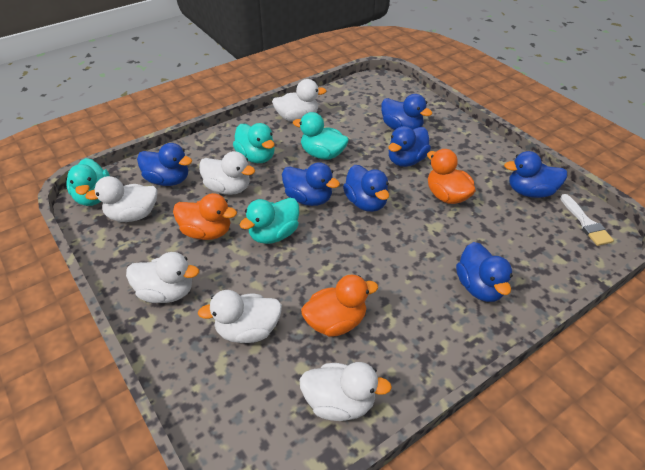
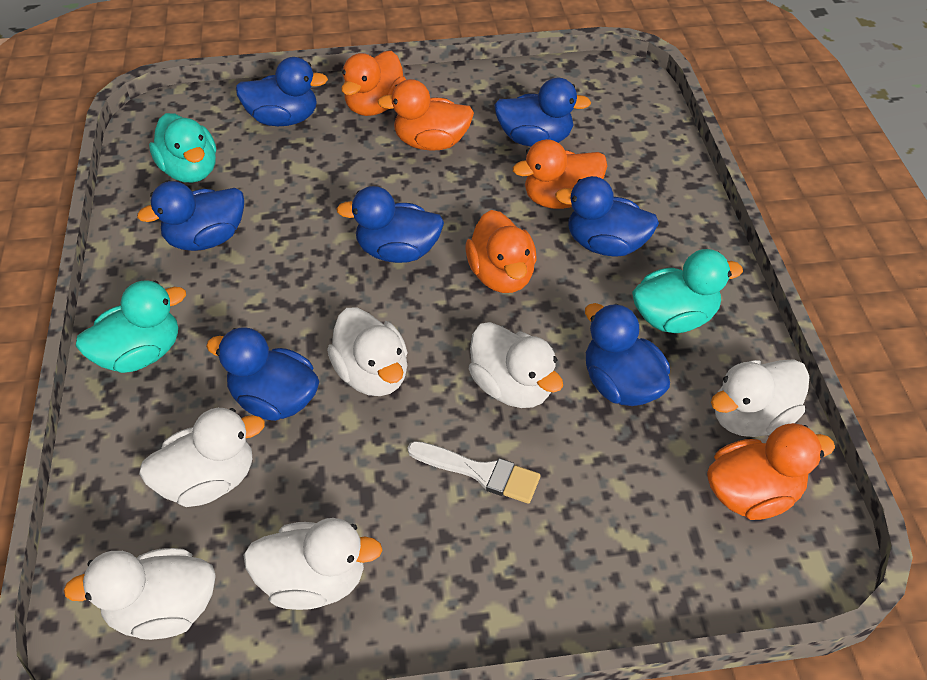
orange duck: [173,193,237,240] [301,275,378,337] [427,149,476,204] = 3 -> [341,51,406,116] [377,79,474,151] [466,210,537,293] [513,139,607,209] [707,423,835,520] = 5
turquoise duck: [66,158,110,206] [233,123,275,163] [240,198,299,244] [293,112,349,159] = 4 -> [76,280,186,373] [149,113,216,183] [632,249,743,333] = 3

